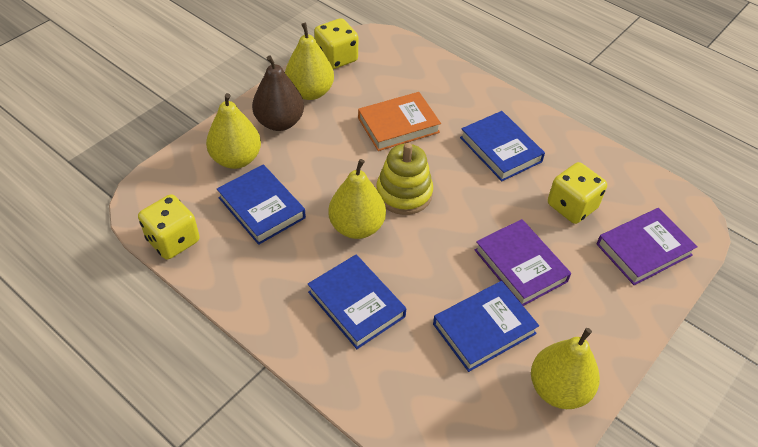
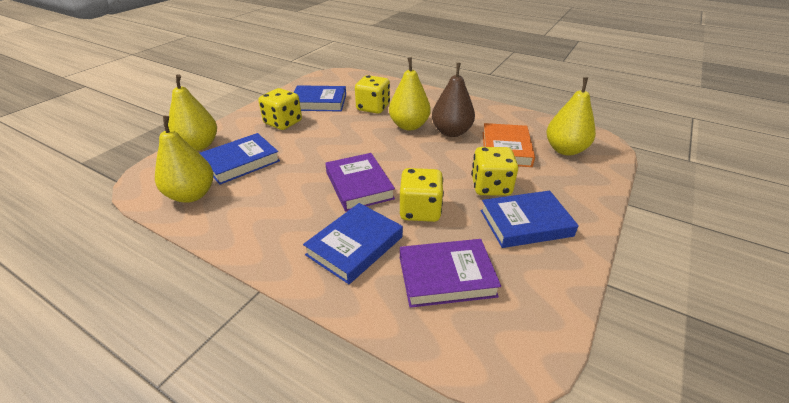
yellow dice: [138,194,200,260] [314,18,358,69] [548,162,607,224] = 3 -> [258,88,302,130] [355,75,390,114] [400,168,444,222] [471,147,518,195] = 4
yellow stacking toy: [376,143,433,215] = 1 -> none = 0

